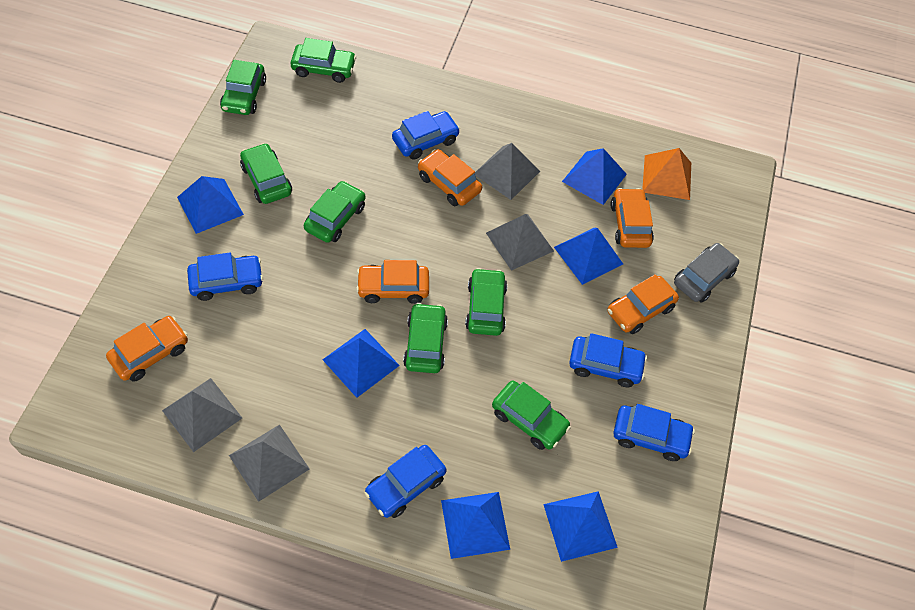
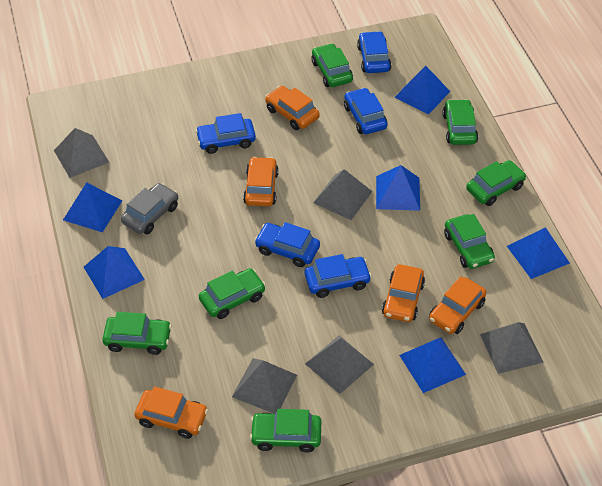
grey pyramid: [162,378,242,452] [229,424,309,502] [475,143,540,200] [486,214,554,271] = 4 -> [54,128,109,178] [232,358,297,414] [305,335,374,394] [313,169,373,220] [480,322,544,374] = 5
orange pyramid: [642,148,691,200] = 1 -> none = 0

